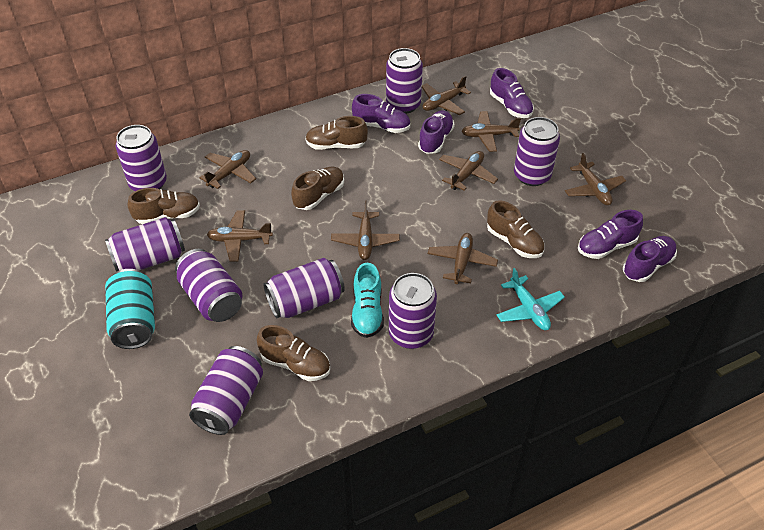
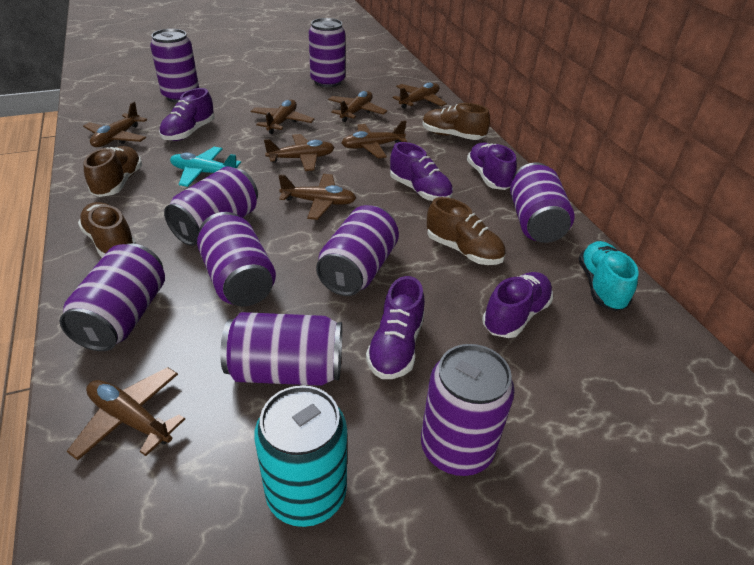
brown shoe: [128,188,200,224] [257,325,330,381] [291,167,344,210] [305,116,368,150] [487,200,545,258] = 5 -> [78,202,136,257] [83,146,142,197] [422,103,490,140] [427,197,506,265] = 4
purple can: [105,217,185,272] [116,125,167,191] [175,249,242,322] [189,346,263,435] [263,258,345,318] [386,48,423,114] [389,273,437,349] [514,117,560,186] = 8 -> [59,243,165,351] [150,29,199,103] [164,166,258,246] [197,212,276,306] [220,312,342,386] [309,18,345,87] [316,205,399,296] [421,344,515,476] [510,162,575,243] = 9

